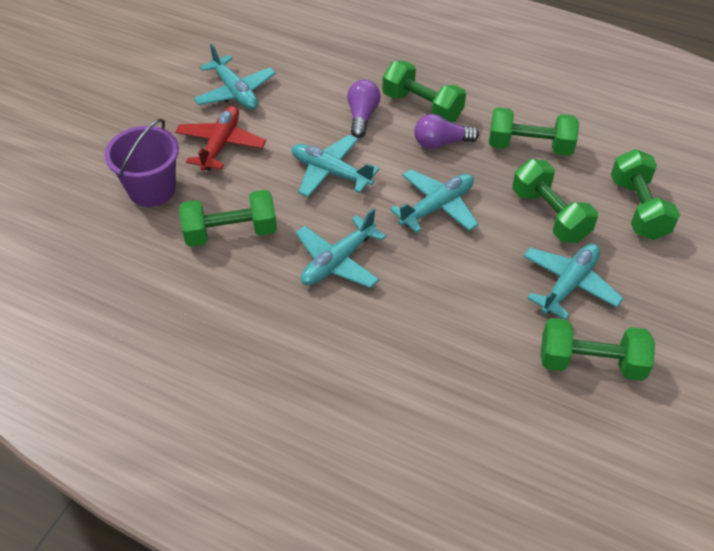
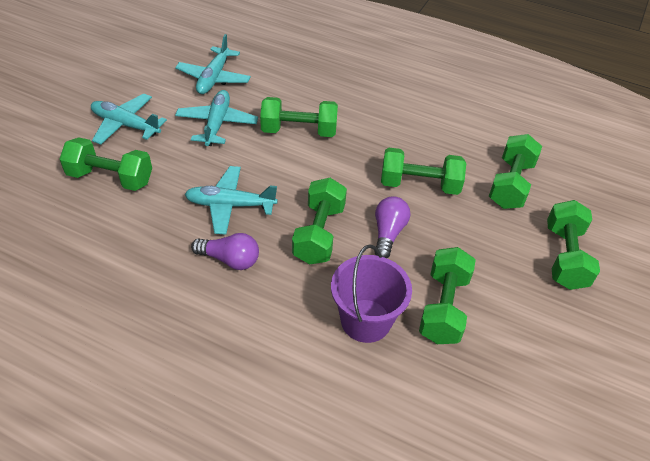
green dumbbell: [179,190,277,247] [382,61,466,122] [489,107,579,156] [512,159,598,243] [541,318,655,381] [611,149,680,240] = 6 -> [60,138,152,191] [260,97,338,137] [292,178,347,264] [381,148,466,195] [419,247,476,344] [489,134,542,209] [547,200,600,290] = 7
red plane: [175,106,266,171] = 1 -> none = 0
turquoise plane: [194,44,276,110] [292,135,379,197] [296,208,386,288] [390,169,478,233] [523,244,624,320] = 5 -> [91,93,167,145] [175,34,251,94] [175,90,258,146] [185,166,278,235] = 4

